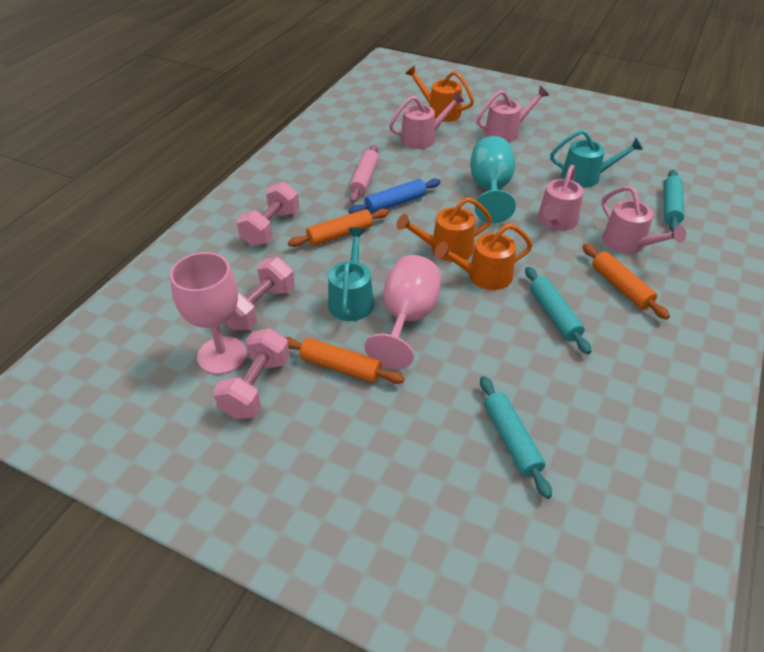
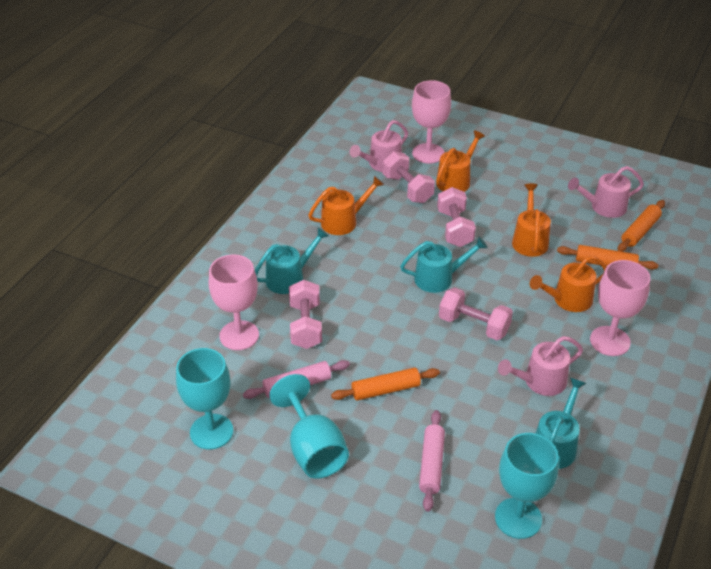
blue rolling pin: [348,179,441,214] = 1 -> none = 0
orange watering can: [396,197,492,262] [405,65,474,122] [435,223,533,290] = 3 -> [308,176,384,235] [436,130,485,192] [512,184,551,257] [530,256,607,312] = 4
pink dumbbell: [213,328,290,419] [225,257,295,330] [236,182,299,246] = 3 -> [289,280,322,349] [382,151,435,203] [437,187,476,247] [439,287,513,340] = 4
pink goblet: [170,252,247,374] [364,255,441,369] = 2 -> [209,254,259,350] [412,80,451,164] [590,260,650,356] = 3
pink rolling pin: [349,145,379,203] = 1 -> [243,360,350,399] [419,410,445,512] = 2
pink watering can: [389,92,464,149] [476,86,549,142] [538,165,584,231] [602,186,686,254] = 4 -> [349,120,408,172] [498,336,583,396] [568,166,644,218] = 3
turquoise goblet: [470,136,516,223] = 1 -> [176,348,233,450] [269,374,349,479] [495,433,559,539] = 3
turquoise rolling pin: [480,376,552,499] [525,267,591,354] [664,170,684,232] = 3 -> none = 0
turquoise watering can: [328,227,374,321] [550,130,643,188] = 2 -> [255,227,329,294] [400,237,488,293] [535,378,586,469] = 3

